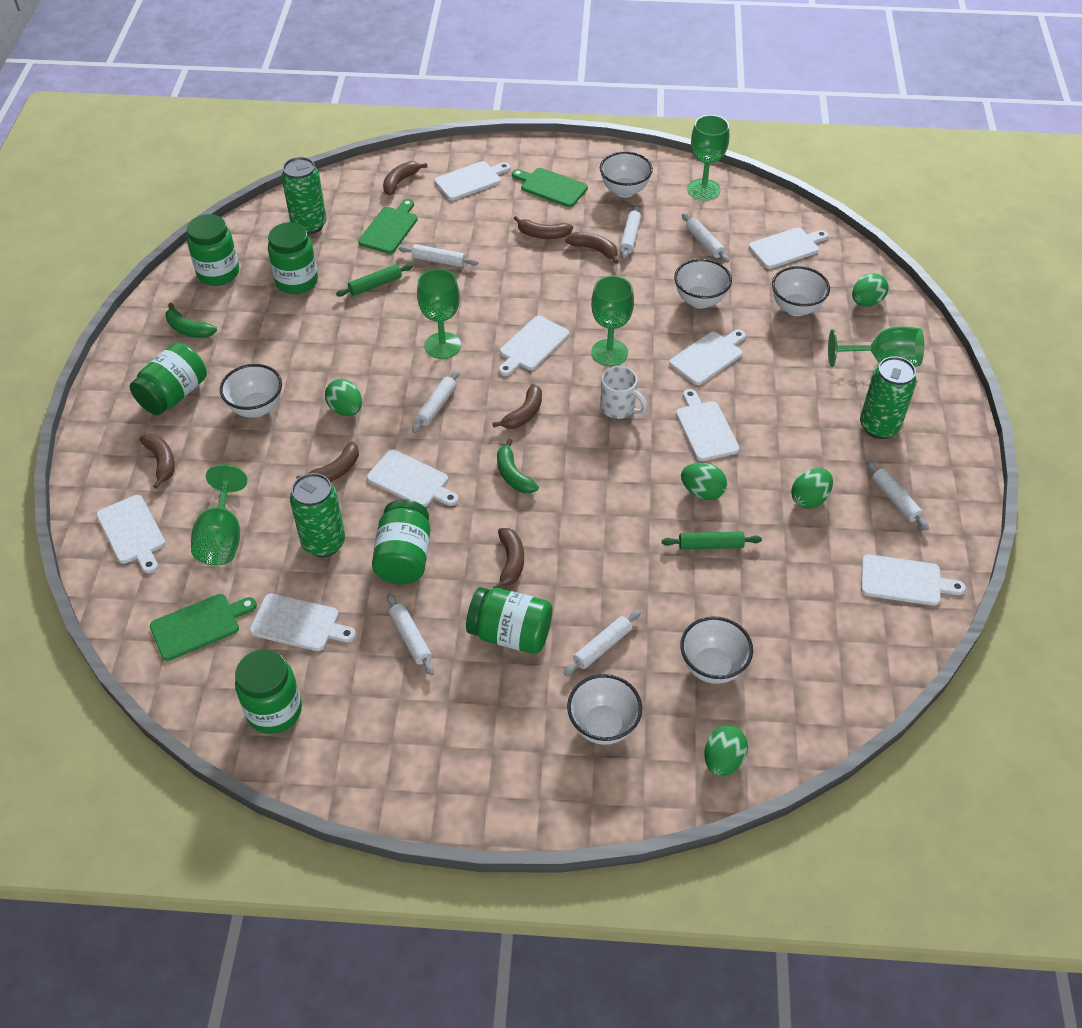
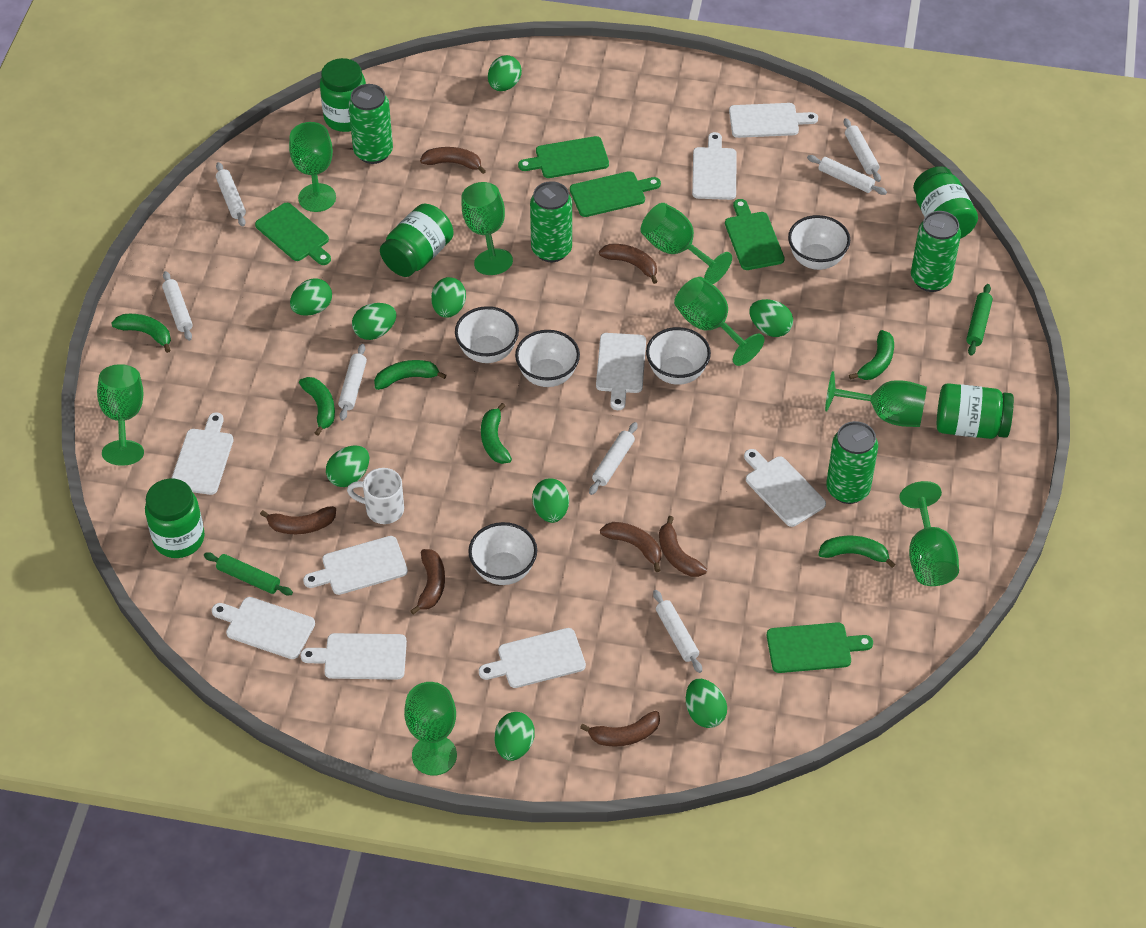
green banana: [165,303,217,338] [497,439,539,493] = 2 -> [111,314,171,353] [299,377,335,436] [374,360,447,390] [481,403,512,464] [818,536,895,568] [849,330,894,380] = 6
green can: [281,157,326,235] [290,473,345,557] [860,356,917,439] = 3 -> [348,84,393,164] [530,181,572,262] [826,421,878,504] [911,211,961,292] = 4
green cutting board: [150,594,257,661] [358,199,418,254] [512,168,588,207] = 3 -> [255,203,331,265] [518,136,609,178] [570,171,661,217] [725,199,785,270] [767,622,873,673] = 5
green egg: [325,379,362,416] [681,463,727,500] [704,725,748,776] [791,468,833,509] [852,273,889,307] = 5 -> [290,279,332,316] [326,445,369,487] [352,303,396,340] [431,277,466,318] [488,55,522,91] [495,712,535,761] [532,478,569,523] [686,679,727,728] [750,299,793,337] = 9
green goblet: [191,464,247,566] [417,269,461,359] [591,276,634,366] [688,115,729,201] [828,326,924,367] = 5 -> [97,364,144,466] [289,122,336,212] [404,682,457,776] [462,182,513,275] [641,203,732,284] [674,277,765,366] [825,371,927,427] [899,481,959,586] = 8
green jar: [130,343,207,415] [187,214,239,286] [235,649,302,734] [268,222,318,294] [372,499,430,584] [466,587,552,654] = 6 -> [145,479,205,558] [320,58,366,132] [380,204,454,277] [913,166,978,239] [937,383,1014,439] = 5
white bowl: [220,364,282,418] [567,674,642,745] [600,152,653,198] [674,259,732,309] [680,616,753,684] [772,266,830,316] = 6 -> [455,306,519,363] [468,522,537,585] [515,330,580,387] [646,327,711,385] [788,215,850,270] = 5

